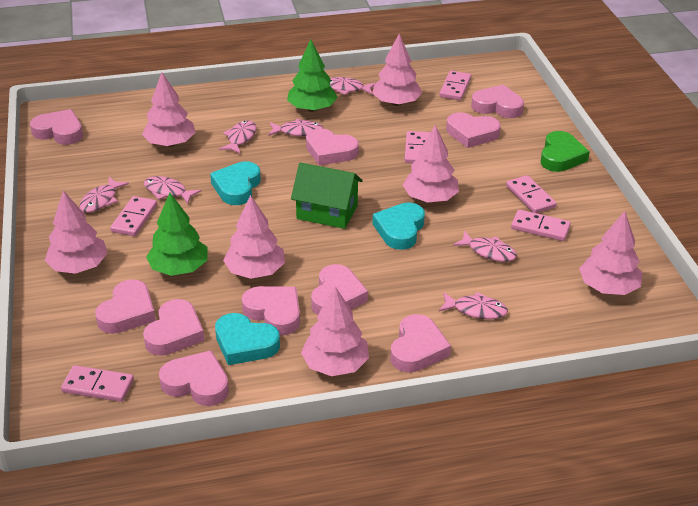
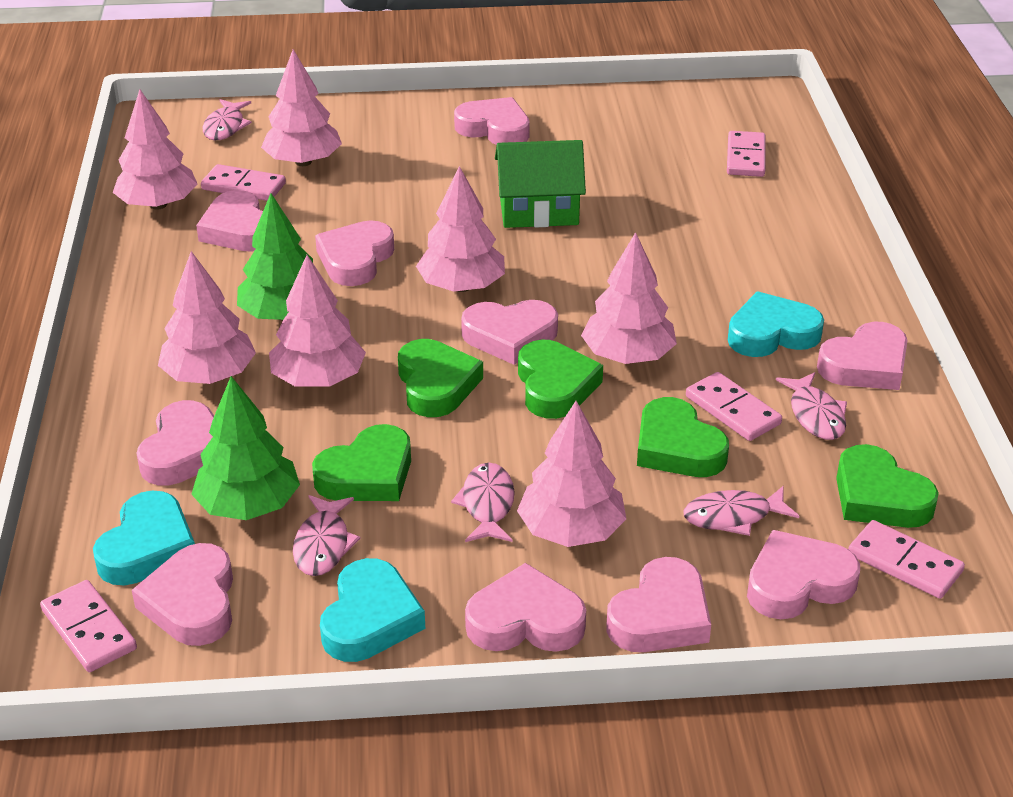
green heart: [541,131,590,172] = 1 -> [312,424,411,501] [398,339,483,417] [518,340,603,419] [637,397,729,477] [836,444,939,528] = 5
pink domino: [61,365,134,402] [110,196,157,236] [404,131,430,163] [439,71,471,100] [506,175,557,213] [511,209,571,241] = 6 -> [40,580,137,672] [201,164,286,201] [686,372,782,441] [727,131,765,177] [848,520,965,599] = 5
pink fish: [79,177,129,213] [144,176,201,204] [219,120,257,154] [268,119,324,136] [330,77,375,95] [439,292,508,319] [453,231,517,262] = 7 -> [203,99,252,140] [293,495,361,576] [451,463,515,542] [683,486,799,536] [776,372,847,440] = 5

